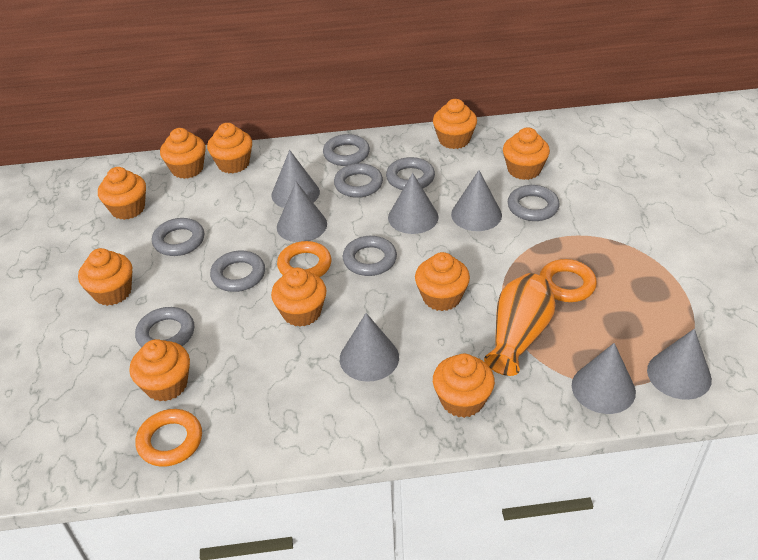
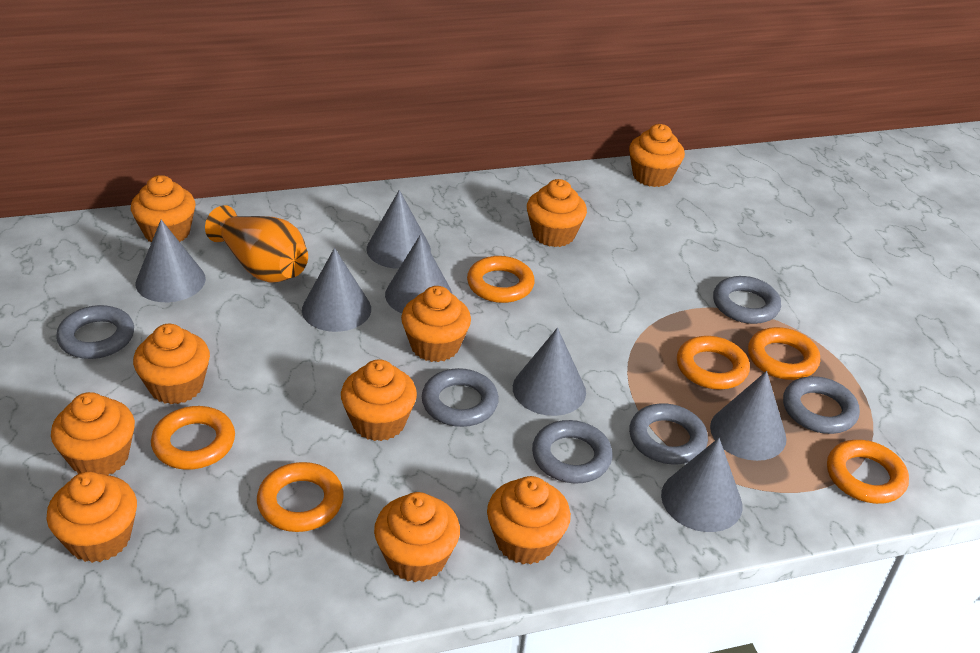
grey ring: [135,307,194,347] [152,218,204,256] [210,251,265,292] [323,134,370,166] [334,163,383,198] [343,236,397,276] [386,157,435,190] [508,185,560,221] = 8 -> [56,305,134,359] [422,368,499,427] [532,420,612,484] [629,403,708,464] [713,276,781,324] [783,376,860,434] = 6
orange ring: [135,409,202,467] [277,241,331,277] [540,259,597,302] = 3 -> [151,406,235,470] [257,462,344,532] [467,256,535,303] [677,336,750,390] [748,327,820,380] [827,440,909,504] = 6

